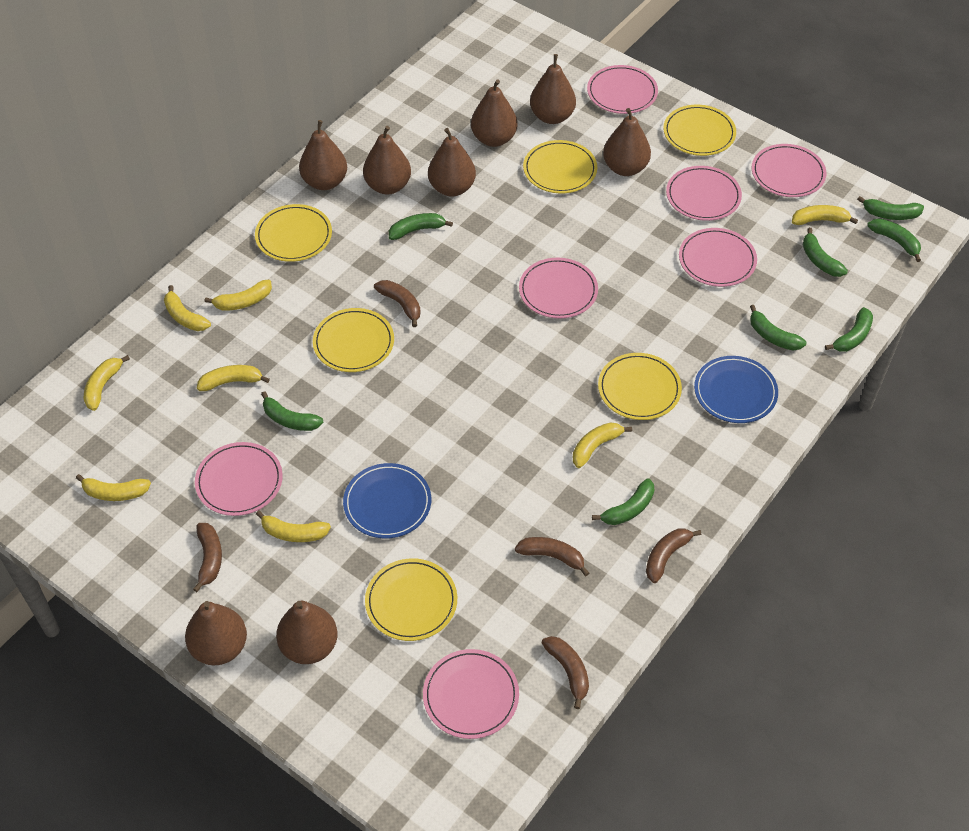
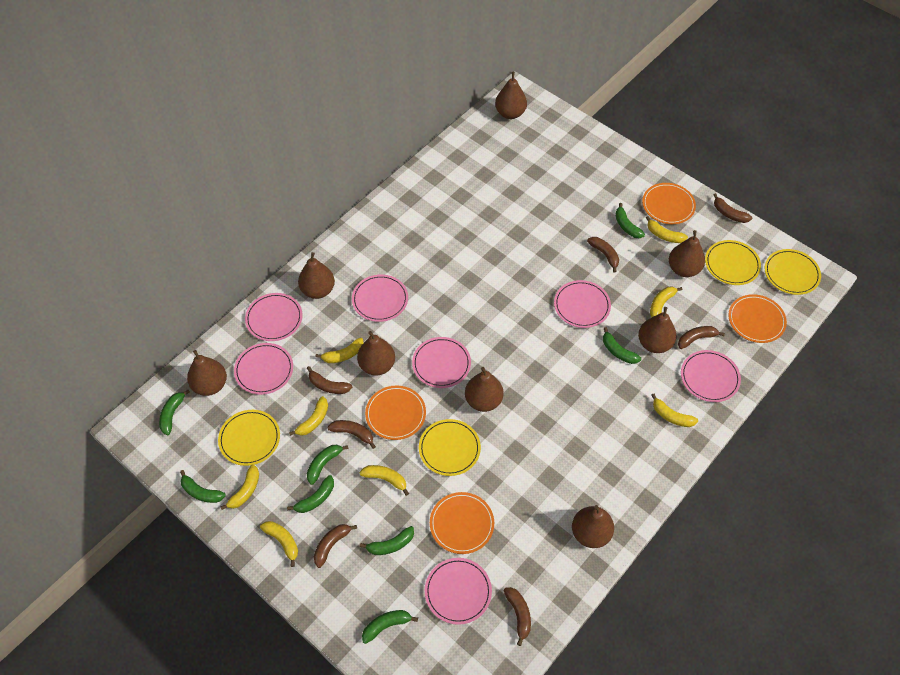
blue plate: [343,463,431,539] [694,356,778,423] = 2 -> none = 0
brown banana: [193,523,222,592] [374,280,421,327] [515,537,589,576] [542,636,589,709] [646,528,701,583] = 5 -> [307,366,352,394] [314,524,357,568] [327,420,376,449] [504,587,531,646] [587,237,619,273] [678,326,725,349] [713,193,752,223] = 7
orange plate: none = 0 -> [365,386,426,440] [430,492,494,554] [642,183,696,224] [728,294,787,343] = 4
yellow plate: [255,204,332,262] [313,308,394,372] [365,558,457,641] [523,140,597,193] [598,353,682,420] [663,105,736,156] = 6 -> [218,410,280,466] [419,419,481,476] [705,240,761,285] [765,249,821,295] = 4

